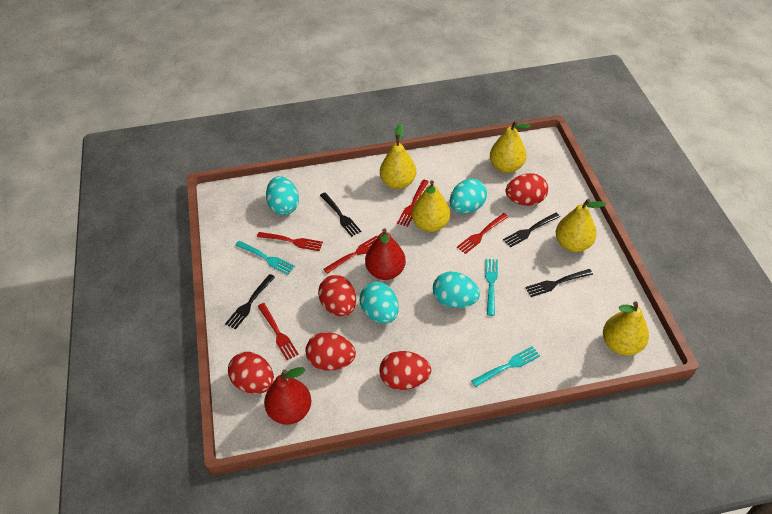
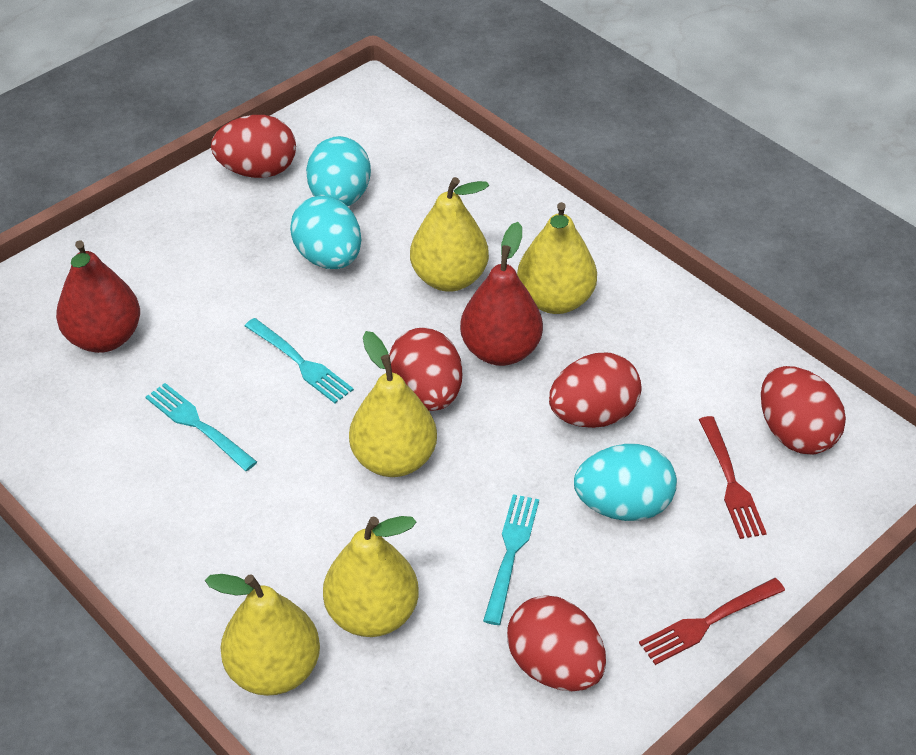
black fork: [225,274,275,330] [320,192,361,237] [503,213,560,248] [525,269,593,297] = 4 -> none = 0
red fork: [257,232,323,251] [257,303,299,360] [323,235,378,274] [397,180,429,227] [457,213,508,254] = 5 -> [639,578,785,665] [699,416,767,539] = 2
turquoise egg: [266,176,299,215] [360,282,399,324] [433,272,480,308] [450,179,487,214] = 4 -> [290,196,361,269] [306,136,371,206] [574,444,677,521] = 3

